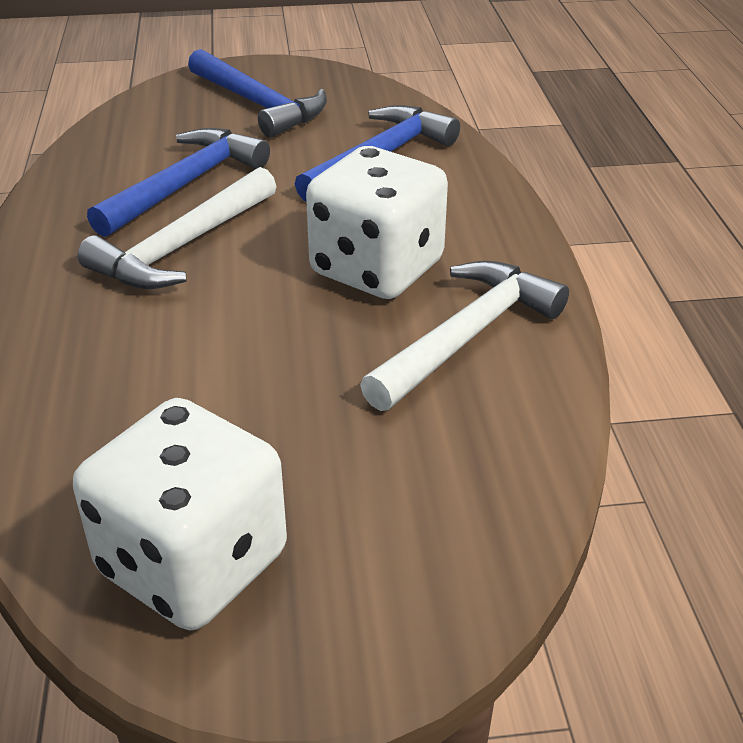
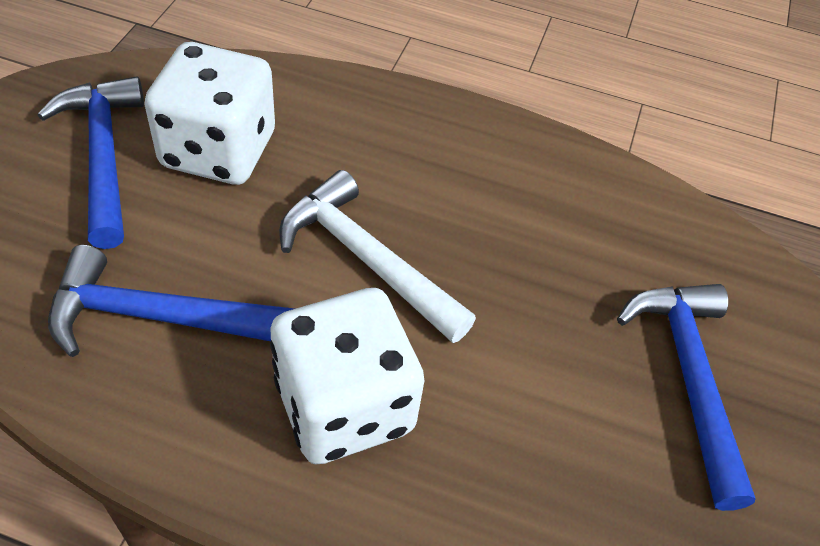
white hammer: [77,167,277,289] [360,261,569,411] = 2 -> [279,170,476,343] = 1

